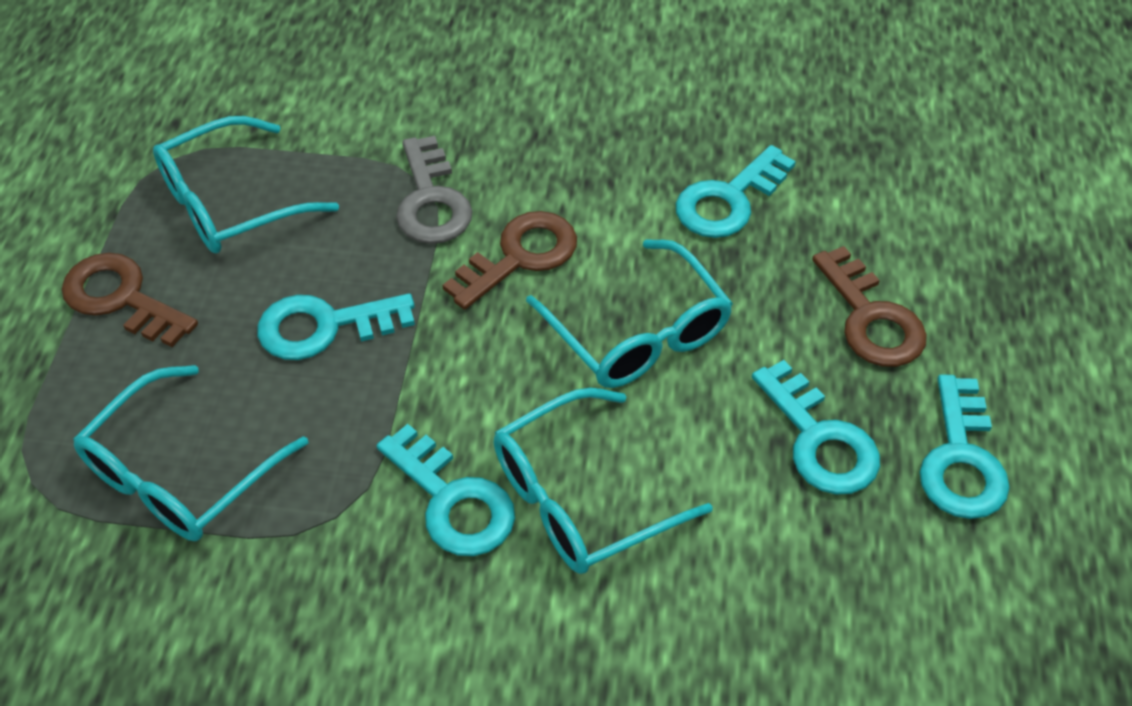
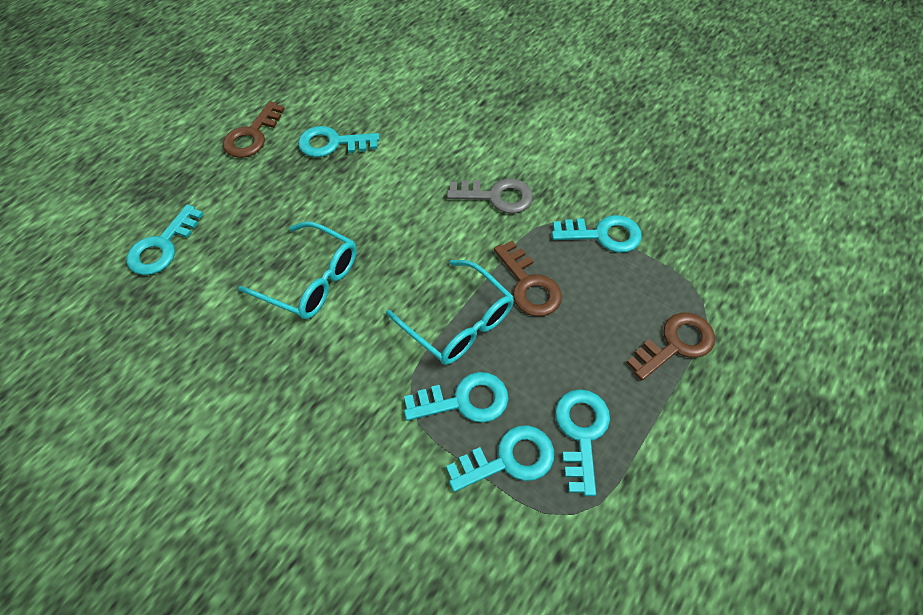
turquoise glasses: [73,365,308,541] [153,116,339,253] [493,388,713,574] [526,239,733,388] = 4 -> [238,221,357,319] [386,260,514,365] = 2
turquoise key: [257,293,415,360] [377,424,515,556] [676,145,796,238] [752,360,880,495] [920,374,1010,519] = 5 -> [127,204,203,275] [298,126,379,157] [404,372,508,423] [446,425,554,492] [552,215,642,253] [555,389,610,496] = 6

